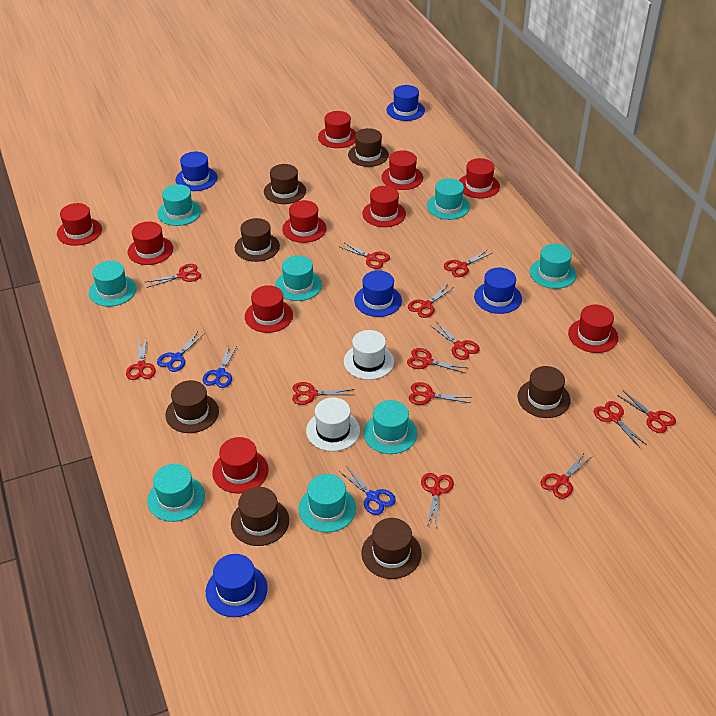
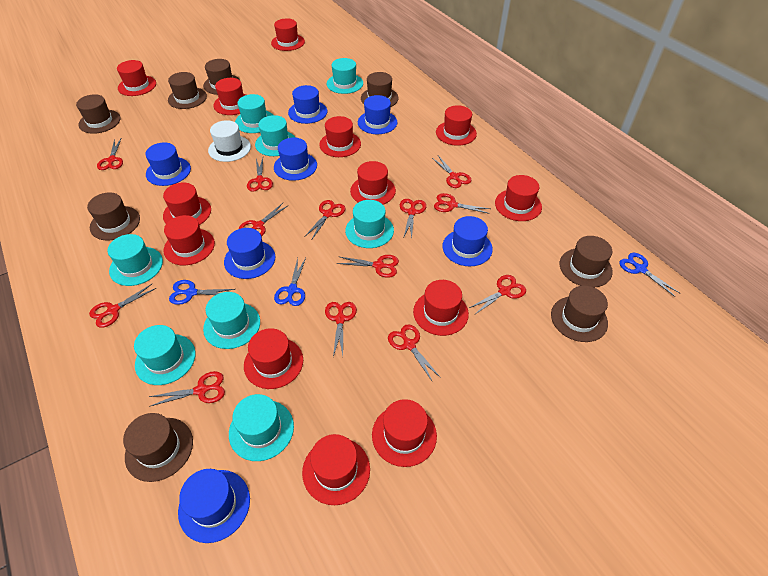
blue hat: [176,152,217,191] [206,554,268,617] [354,270,402,317] [386,85,425,121] [474,268,522,314] = 5 -> [145,142,191,186] [178,469,250,543] [224,228,275,279] [274,138,317,181] [288,85,327,124] [358,95,398,134] [442,216,493,266] = 7
brown hat: [165,380,219,433] [231,487,289,546] [235,218,280,262] [264,164,306,204] [348,128,389,167] [362,518,422,579] [518,366,571,418] = 7 -> [76,94,121,134] [87,192,140,240] [123,413,193,482] [168,72,207,109] [203,59,240,95] [361,72,399,107] [551,285,608,342] [560,236,613,288] = 8
red hat: [57,203,102,246] [128,221,173,265] [212,437,269,493] [245,285,293,333] [282,200,327,243] [318,111,356,148] [362,186,406,227] [382,150,423,190] [459,158,500,198] [568,305,618,353] = 10 -> [117,60,156,96] [163,182,211,225] [164,215,215,265] [213,78,246,115] [244,328,303,389] [271,18,305,51] [302,434,370,505] [319,116,361,157] [350,161,396,205] [372,399,437,467] [413,280,469,336] [436,105,477,146] [495,175,542,221] = 13
white hat: [306,397,360,451] [344,330,394,380] = 2 -> [208,120,251,162] = 1

